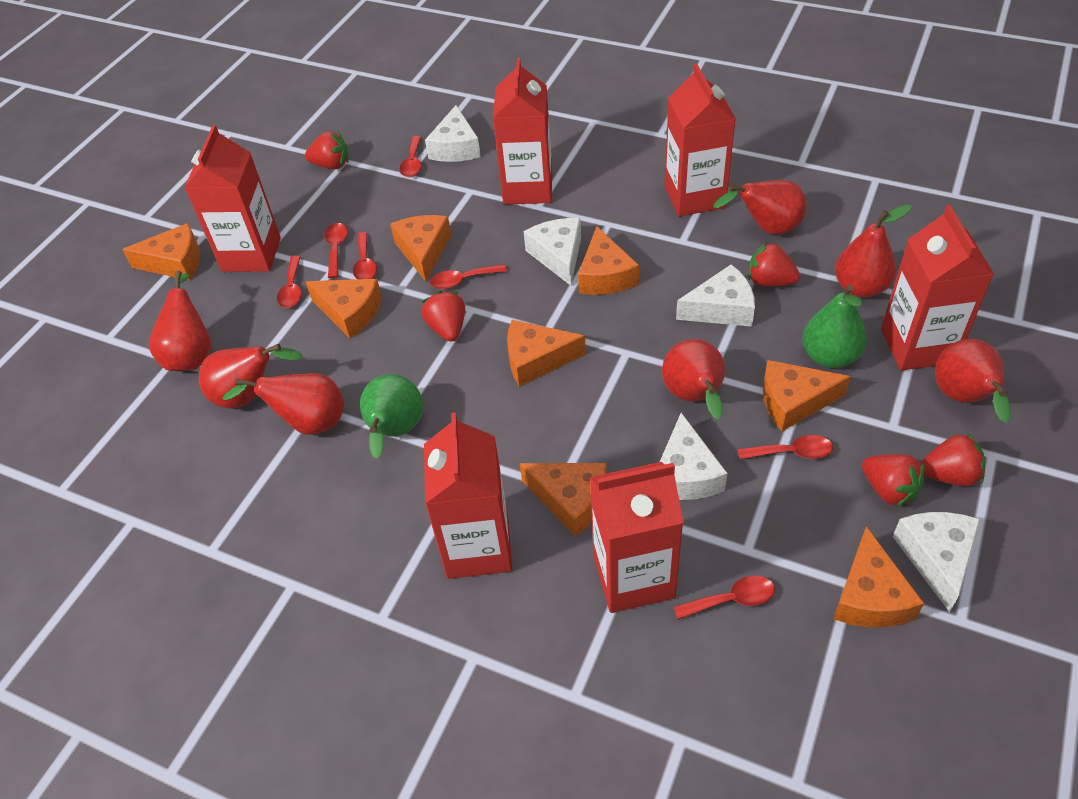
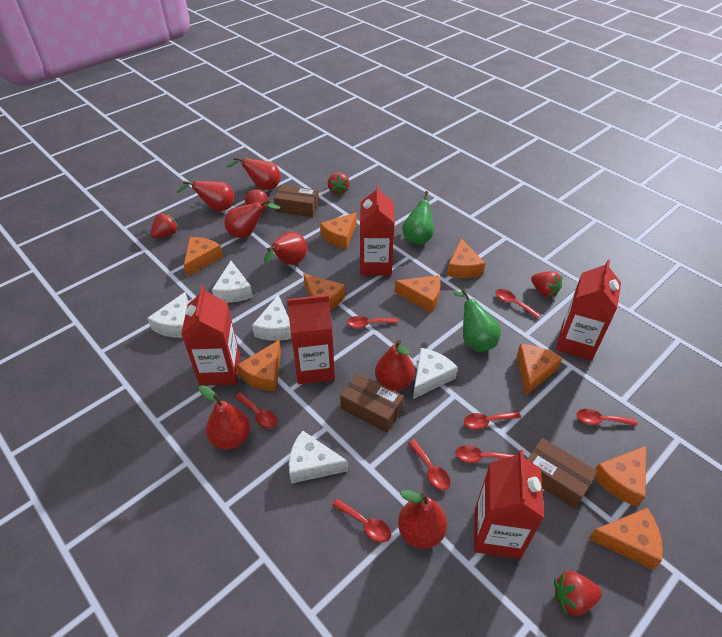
brown box: none = 0 -> [274,185,319,217] [340,373,404,432] [528,438,598,509] = 3
orange cheese: [122,223,200,280] [306,279,382,339] [390,215,451,281] [507,320,586,387] [520,463,607,537] [578,226,639,295] [763,360,851,431] [834,526,924,627] = 8 -> [184,237,223,277] [237,340,281,391] [303,273,345,310] [320,212,357,249] [395,275,441,313] [447,238,485,278] [517,344,562,396] [588,508,663,570] [594,446,646,507] = 9
red carton: [184,125,281,272] [424,412,512,579] [493,57,552,205] [590,462,684,613] [664,64,736,217] [881,205,994,371] = 6 -> [181,286,240,386] [287,295,335,384] [360,184,395,276] [474,450,544,559] [556,260,621,360] = 5
red spoon: [277,256,301,308] [324,223,348,278] [353,232,377,279] [399,136,421,177] [430,264,507,289] [673,576,775,620] [738,435,833,460] = 7 -> [234,392,278,429] [332,499,391,542] [347,316,398,328] [408,439,450,490] [456,445,515,463] [464,411,521,429] [496,289,540,318] [576,409,637,426] = 8

